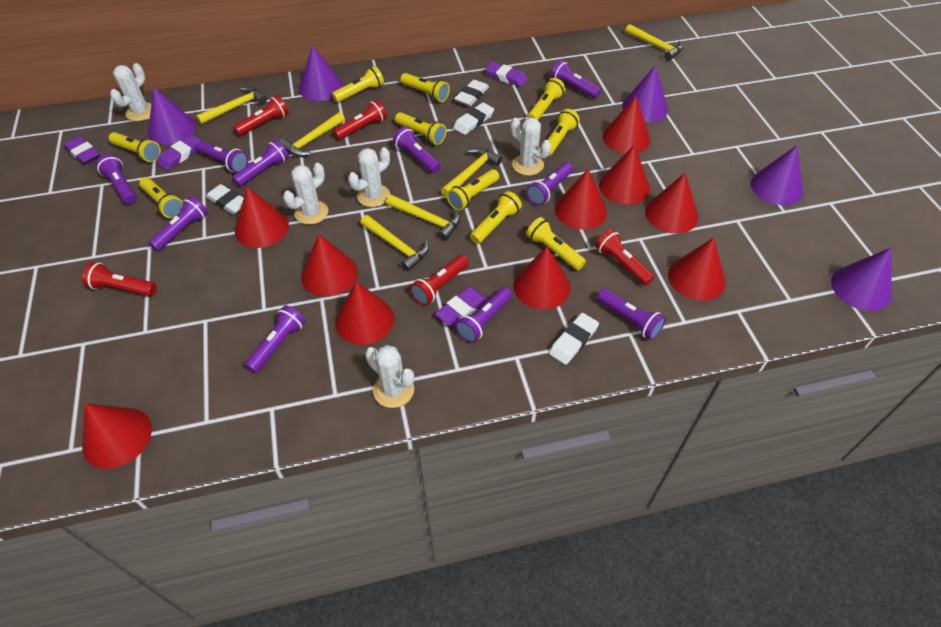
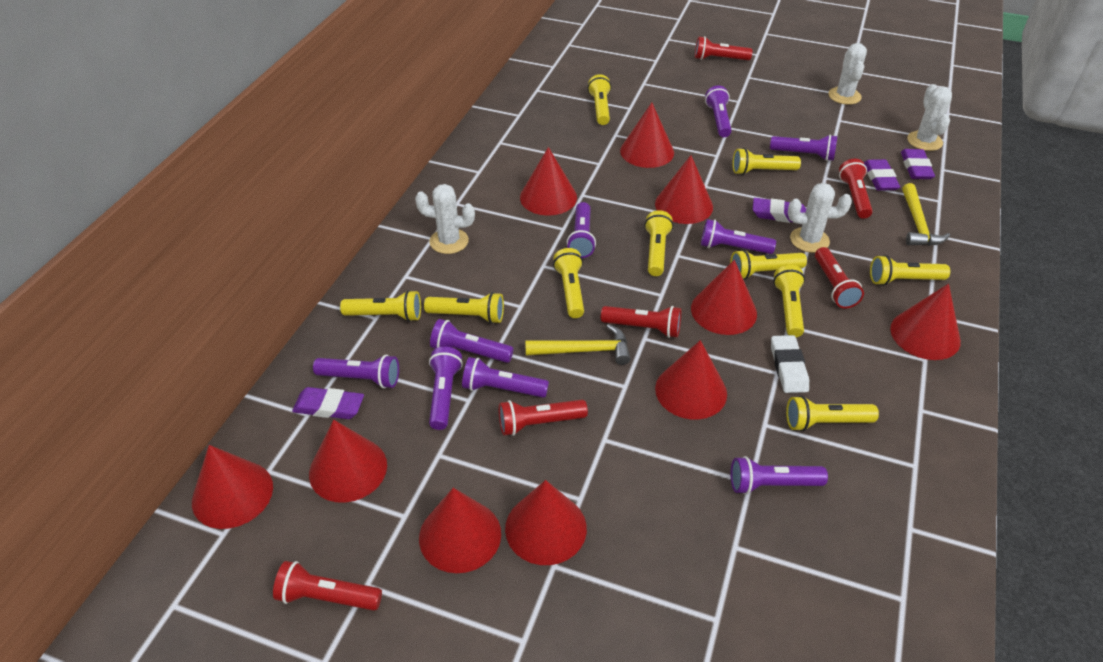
purple cone: [148,87,196,145] [299,45,343,101] [622,65,668,122] [750,145,803,205] [831,248,892,311] = 5 -> none = 0
purple flashlight: [96,154,136,204] [148,196,208,251] [196,141,248,173] [232,140,289,187] [245,305,306,373] [393,127,440,173] [455,287,512,343] [526,162,573,205] [551,60,601,98] [597,289,666,340] = 10 -> [313,355,399,389] [429,347,463,430] [430,319,514,363] [462,357,549,398] [567,202,596,258] [701,219,776,254] [705,85,732,137] [731,456,828,495] [770,134,837,161] = 9
red flashlight: [82,262,157,296] [233,95,289,136] [333,100,387,140] [410,255,469,306] [595,229,654,286] = 5 -> [273,561,382,611] [499,400,588,436] [601,306,681,338] [695,36,753,60] [815,247,864,309] [839,159,873,219] = 6
white cactus: [110,63,152,121] [283,163,328,225] [348,147,390,207] [365,345,414,408] [510,117,551,176] = 5 -> [415,184,475,254] [788,183,852,253] [829,43,867,105] [907,84,952,151] = 4
white eraser: [205,184,244,215] [453,102,494,135] [454,80,489,106] [549,313,599,365] = 4 -> [771,335,809,393] = 1
yellow hammer: [196,86,267,125] [279,112,345,157] [361,215,429,271] [386,195,460,241] [441,148,502,197] [625,24,683,61] = 6 -> [525,324,630,365] [902,183,950,246] = 2

